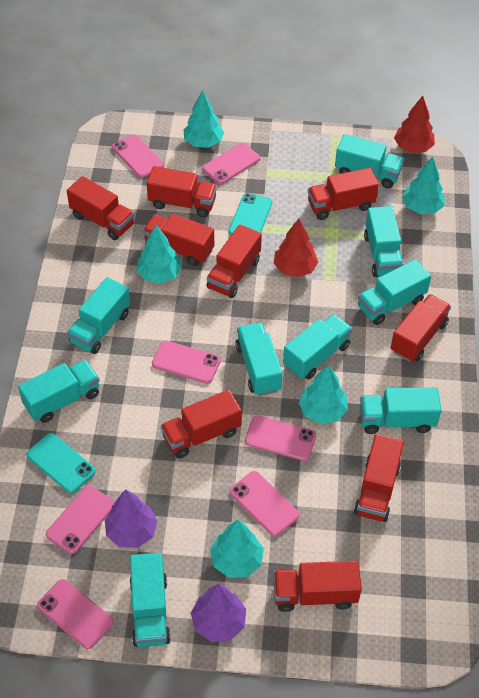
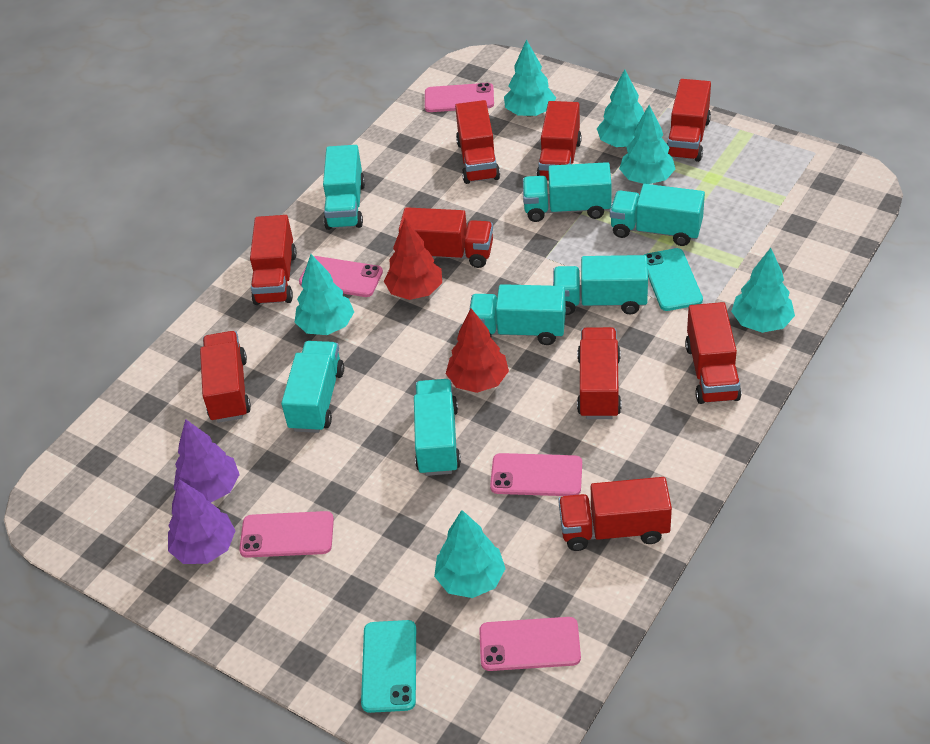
pink phone: [37,579,114,649] [46,486,115,554] [112,134,164,178] [152,340,221,384] [203,143,260,184] [230,471,300,536] [245,415,316,461] = 7 -> [239,511,334,558] [299,256,383,297] [425,83,494,112] [479,617,581,671] [490,453,582,496] = 5
turquoise tree: [137,225,182,284] [183,90,224,148] [210,520,264,578] [299,365,348,424] [402,156,444,214] = 5 -> [295,254,354,335] [434,510,506,598] [504,39,556,117] [597,69,644,147] [619,105,676,184] [731,248,795,333] = 6
turquoise truck: [18,360,99,423] [67,277,130,354] [130,553,171,647] [235,322,283,396] [283,314,352,380] [335,134,404,189] [358,259,431,325] [360,387,441,434] [364,206,403,277] = 9 -> [281,341,344,433] [323,145,365,230] [414,379,461,476] [469,284,566,345] [523,162,611,222] [553,255,648,315] [610,184,705,246] = 7

